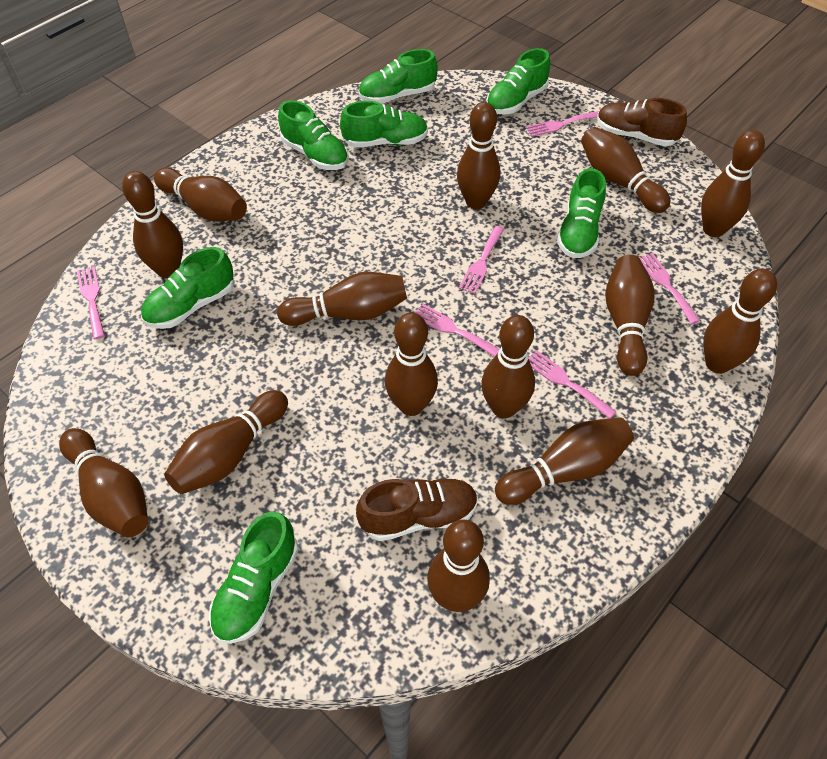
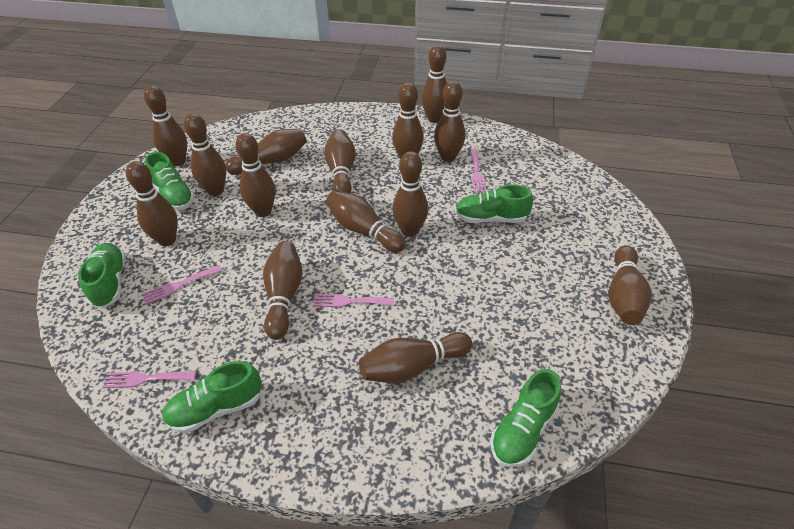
brown shoe: [356,478,478,541] [597,98,687,146] = 2 -> none = 0
green shoe: [141,247,234,329] [209,512,298,644] [278,100,349,170] [340,101,428,148] [358,49,438,104] [486,48,550,115] [557,168,606,258] = 7 -> [78,243,126,308] [145,152,195,210] [162,361,262,433] [455,184,533,223] [491,369,561,467] = 5
pink fork: [77,266,105,339] [416,304,500,357] [459,226,504,294] [526,111,599,137] [528,350,617,419] [639,253,700,324] = 6 -> [102,371,196,388] [142,265,222,304] [313,294,394,307] [470,150,486,193] = 4

